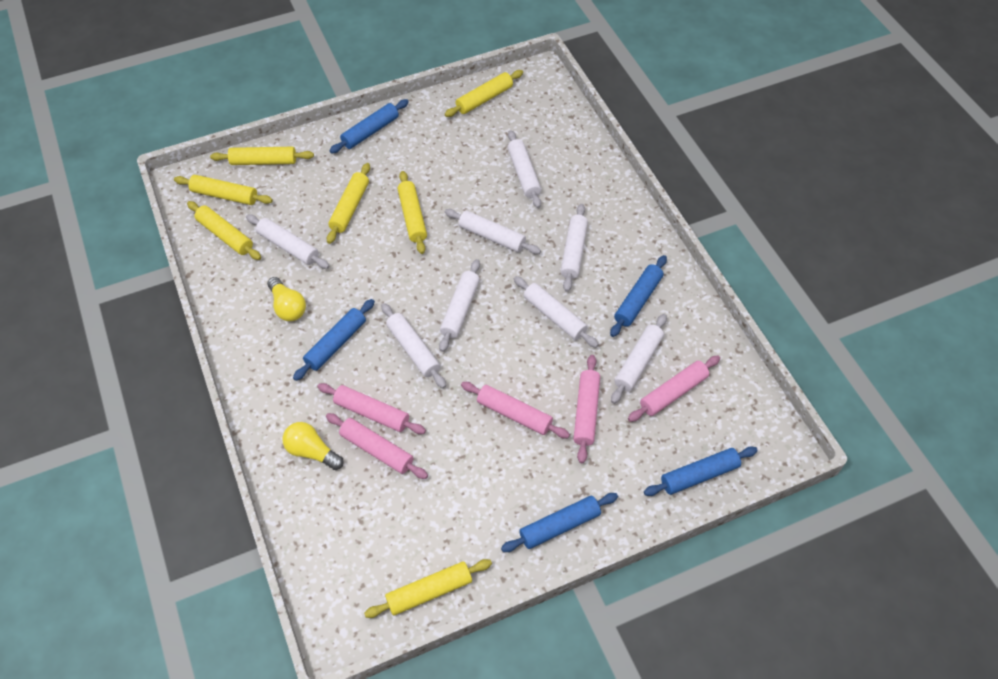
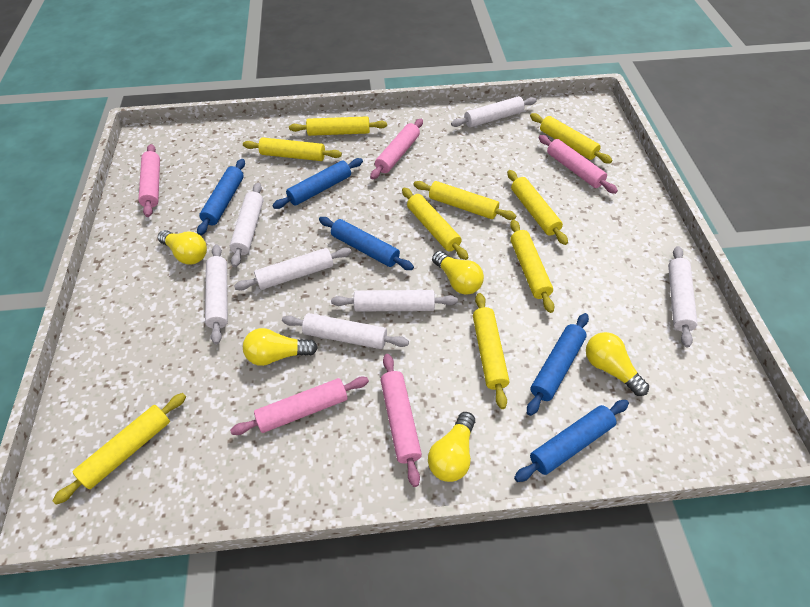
white rolling pin: [246,215,330,269] [381,303,446,388] [439,259,480,352] [445,209,541,254] [507,130,541,208] [514,276,599,348] [561,204,588,292] [611,314,667,404] = 8 -> [205,245,228,344] [230,183,263,267] [234,248,352,291] [282,313,409,349] [331,290,458,312] [451,96,537,128] [668,246,698,347] = 7
yellow light bulb: [267,277,306,321] [282,422,344,470] = 2 -> [158,230,207,265] [243,328,318,366] [428,412,475,482] [432,251,484,295] [586,332,649,396] = 5
yellow rolling pin: [174,175,273,205] [187,201,261,260] [210,147,314,165] [327,163,370,244] [364,559,492,618] [397,171,427,254] [445,70,523,117] = 7 -> [52,393,186,505] [243,137,342,161] [289,116,387,136] [402,187,468,260] [413,181,517,220] [473,293,509,409] [507,170,568,245] [510,220,554,313] [530,113,612,163] = 9

